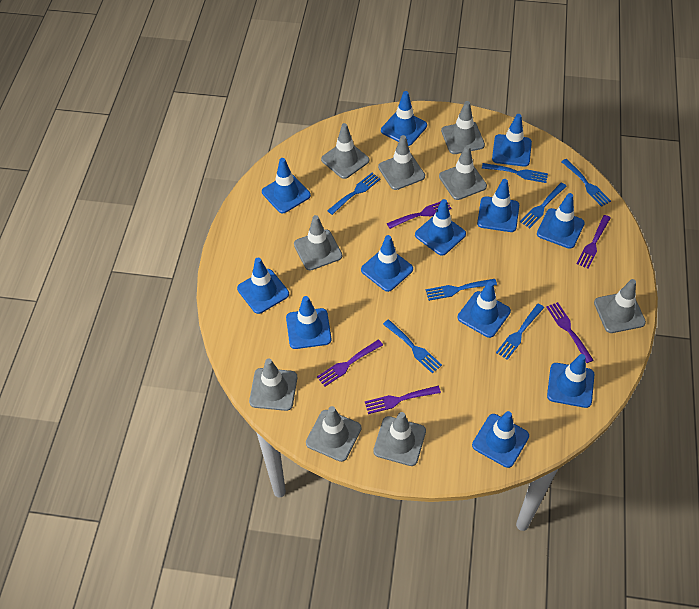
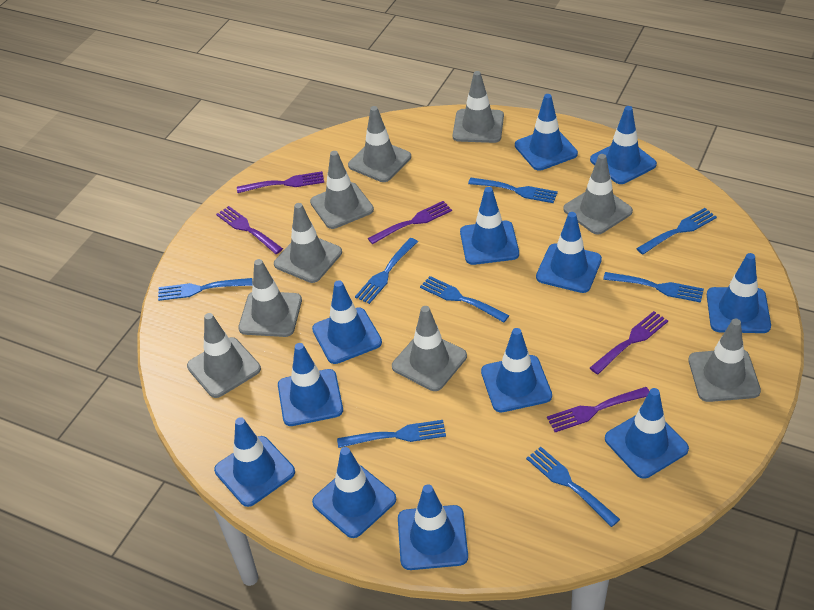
blue fork: [327,173,381,215] [383,319,442,373] [426,279,497,301] [482,163,548,183] [496,304,544,360] [520,183,567,228] [561,159,611,207] = 7 -> [158,278,253,301] [337,420,446,448] [355,238,418,304] [420,276,509,323] [468,178,558,203] [526,447,620,527] [603,272,704,303] [636,208,717,255] = 8

